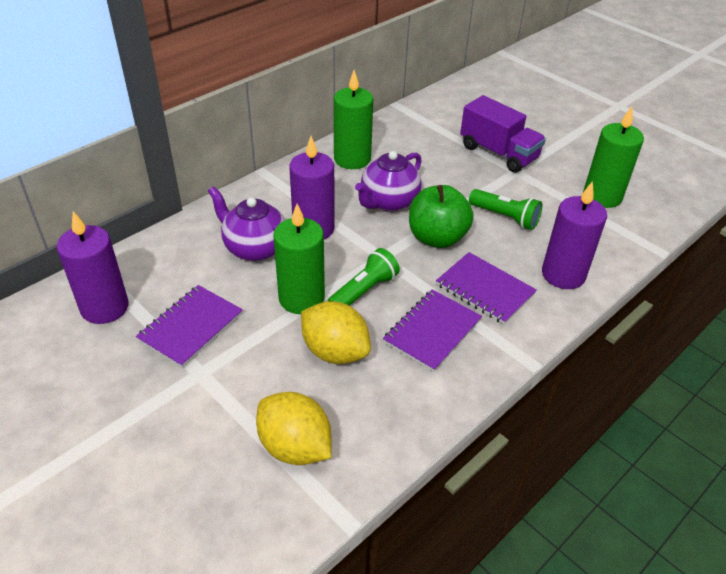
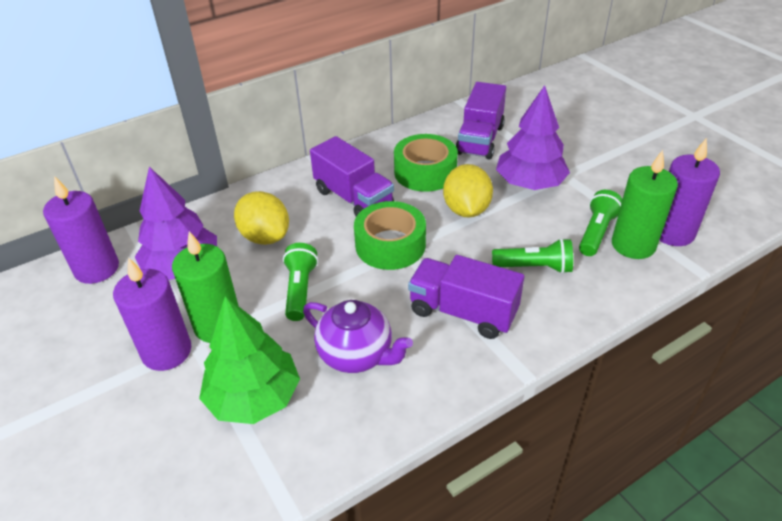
green apple: [409,185,474,248] = 1 -> none = 0
green candle: [273,204,325,314] [334,70,373,169] [583,107,644,208] = 3 -> [172,231,238,343] [612,150,678,259] = 2
green flashlight: [328,248,400,306] [469,189,542,230] = 2 -> [283,243,318,321] [492,238,573,274] [579,190,623,256] = 3
green tape: none = 0 -> [354,201,426,270] [394,134,458,192] = 2
green tree: none = 0 -> [199,296,300,424] = 1
purple notebook: [136,285,243,368] [383,289,482,372] [436,252,537,324] = 3 -> none = 0
purple teapot: [208,186,285,261] [355,151,422,212] = 2 -> [303,300,413,373] = 1
purple tree: none = 0 -> [135,167,217,280] [496,85,570,190] = 2
purple truck: [460,95,546,173] = 1 -> [310,136,394,217] [408,255,524,339] [456,82,506,159] = 3

